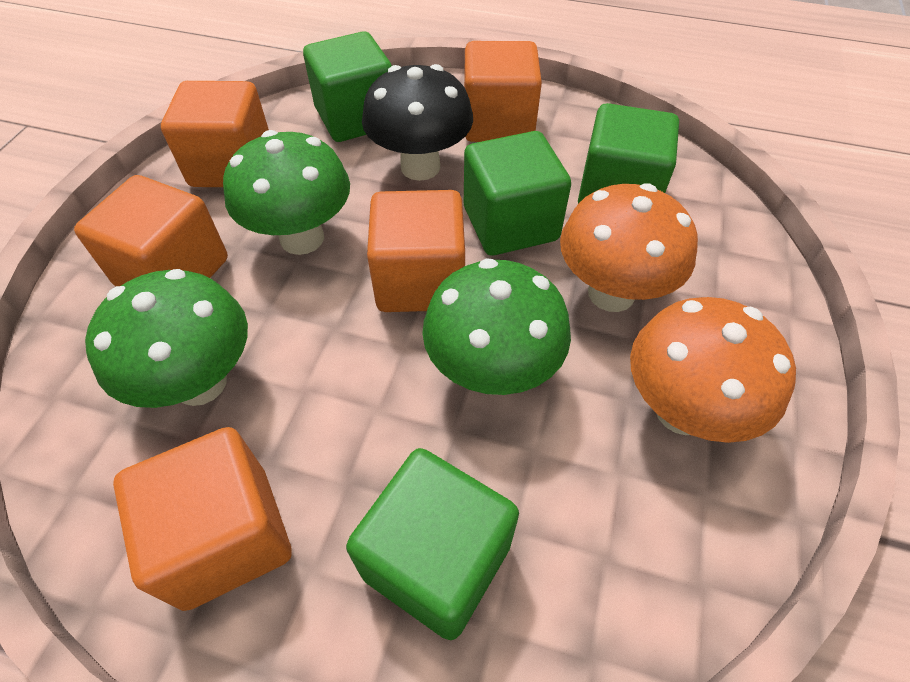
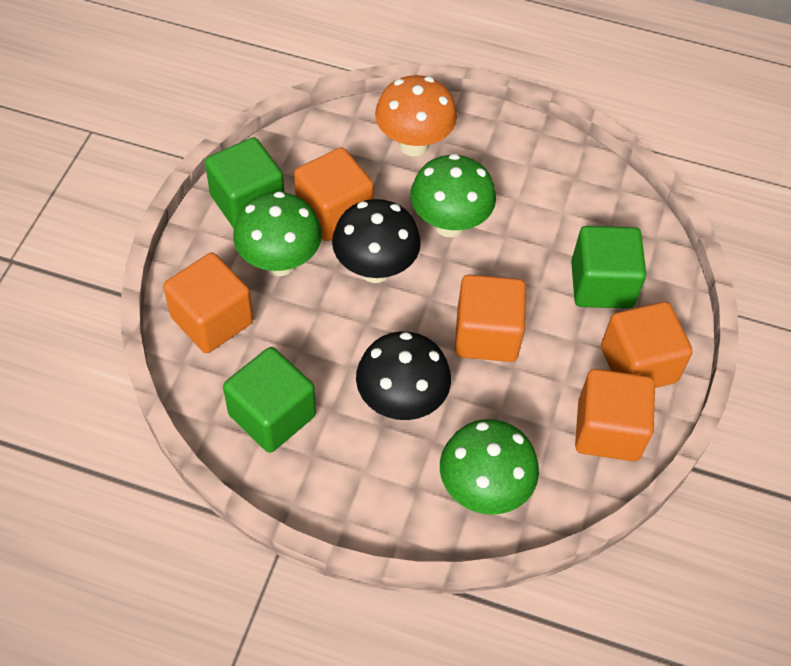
black mushroom: [362,64,473,181] = 1 -> [332,199,421,283] [356,331,451,420] = 2
green cube: [303,31,392,142] [346,448,519,640] [464,131,571,256] [578,103,679,204] = 4 -> [205,137,285,228] [223,347,316,453] [571,226,646,309] = 3
orange mushroom: [560,183,698,312] [630,297,796,443] = 2 -> [375,75,457,156] = 1

